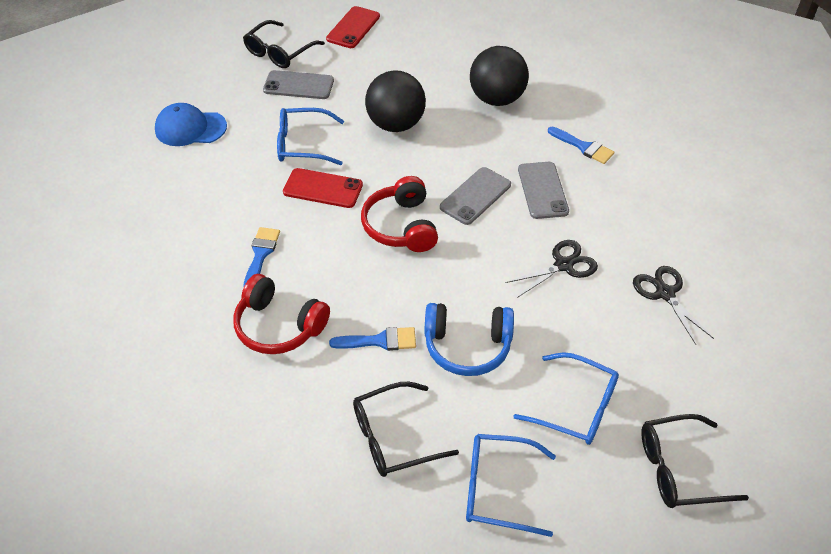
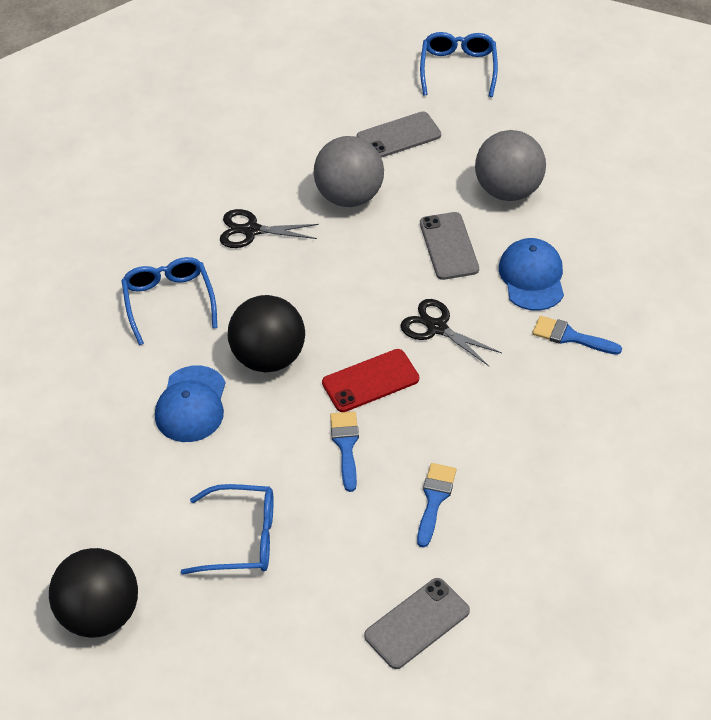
black glasses: [243,20,325,68] [353,382,459,477] [641,414,749,508] = 3 -> none = 0
blue cap: [155,103,227,146] = 1 -> [155,365,226,442] [499,238,564,311] = 2
blue headphones: [424,303,514,376] = 1 -> none = 0
grey ball: none = 0 -> [314,136,384,207] [475,130,546,201] = 2
red headphones: [233,274,330,354] [361,176,438,252] = 2 -> none = 0
red phone: [283,168,363,208] [326,6,380,48] = 2 -> [322,349,419,412] = 1

